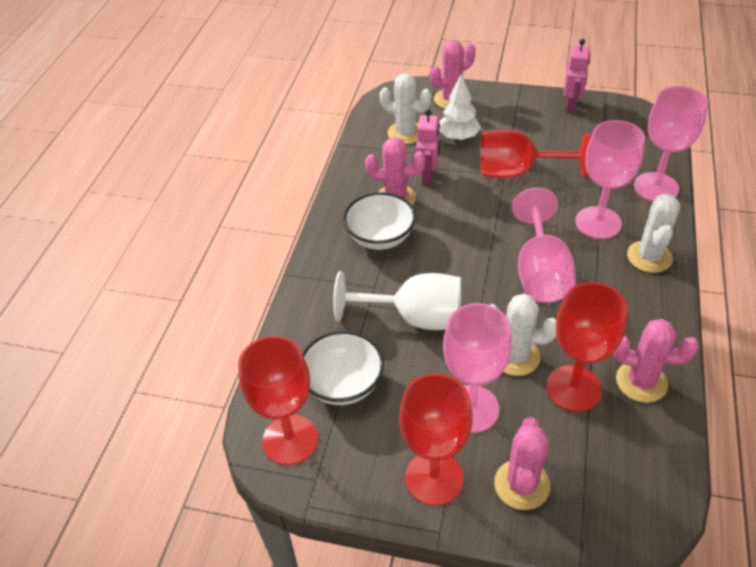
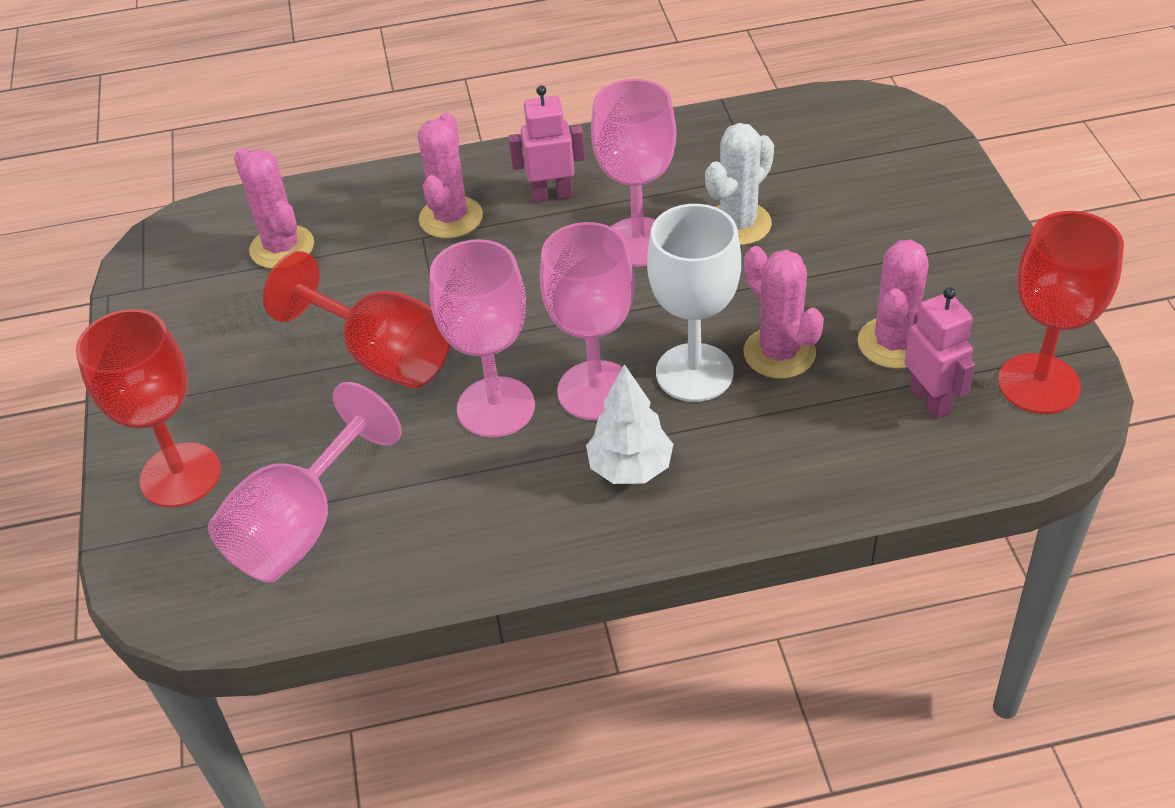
red goblet: [238,336,318,465] [399,373,473,506] [480,130,591,178] [546,282,628,412] = 4 -> [76,309,221,508] [263,251,450,388] [998,211,1124,414] = 3
white bowl: [302,331,384,405] [343,192,416,250] = 2 -> none = 0
white cactus: [379,74,432,144] [490,294,557,376] [627,194,680,273] = 3 -> [705,123,774,245] = 1

